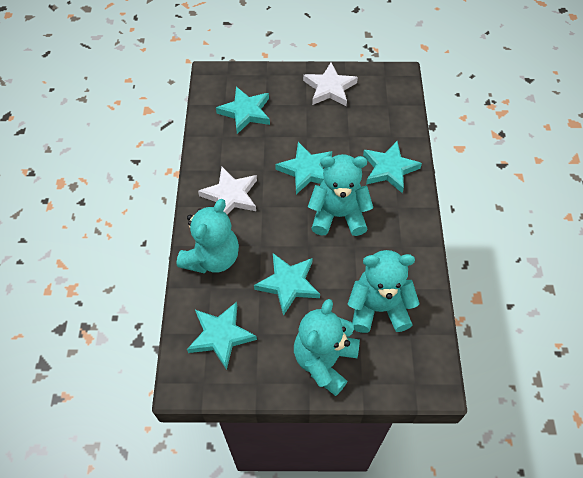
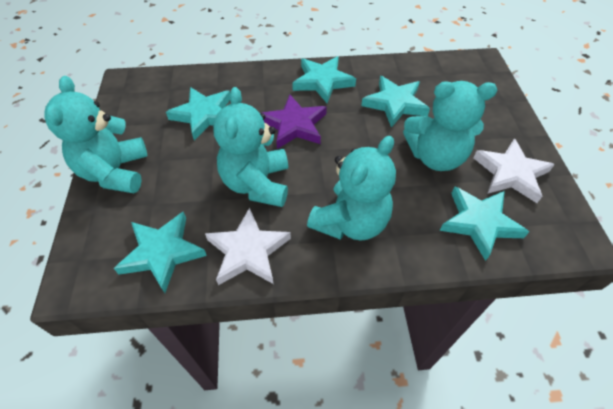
purple star: none = 0 -> [260,95,327,149] = 1

